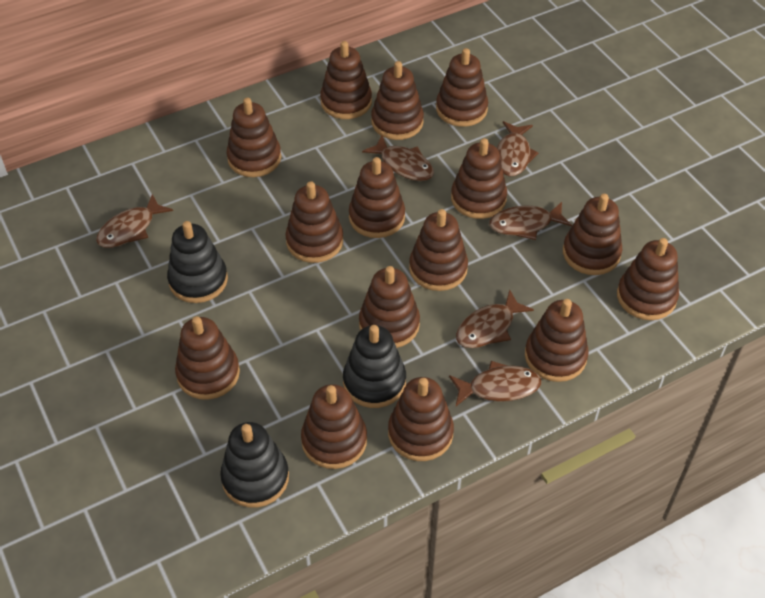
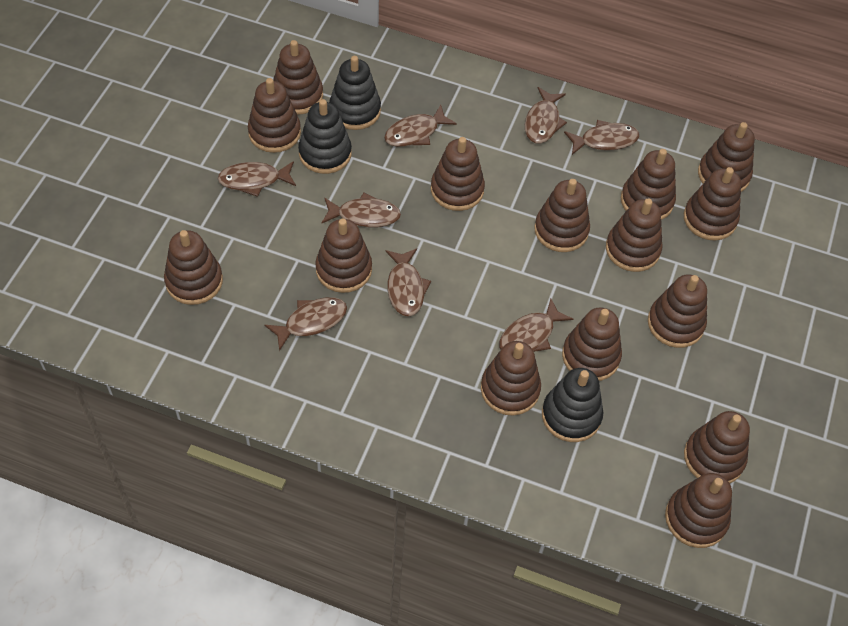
brown fish: [96,194,173,248] [362,135,434,181] [449,361,542,406] [456,289,534,348] [489,202,572,240] [497,121,539,176] = 6 -> [217,161,296,197] [265,297,347,351] [322,193,401,227] [384,105,457,147] [385,248,431,317] [499,299,573,352] [525,87,567,144] [564,120,639,155] = 8

